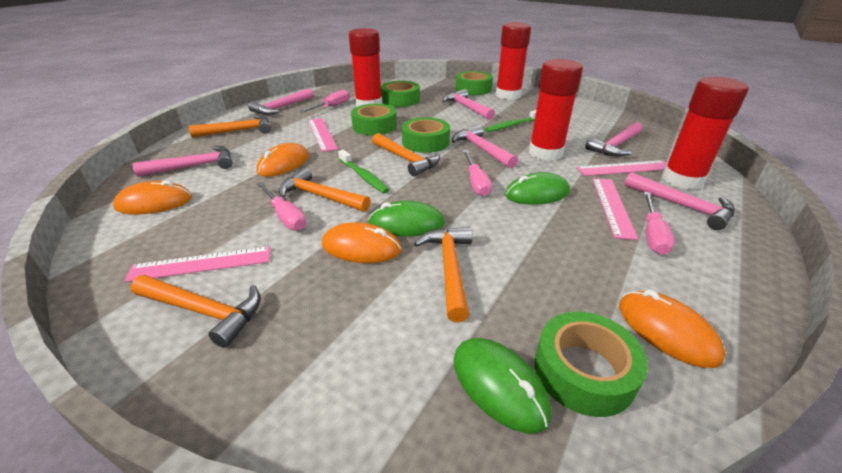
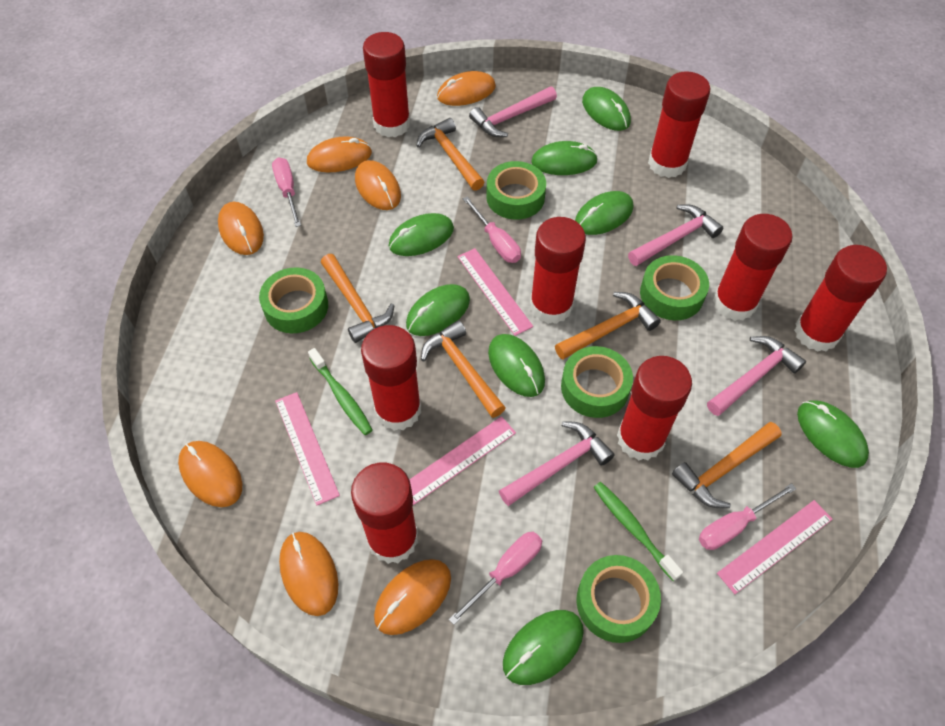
green mouse: [368,201,445,237] [454,338,551,433] [505,172,570,205] = 3 -> [389,213,454,256] [406,284,470,336] [488,334,545,397] [503,610,584,685] [531,141,598,175] [575,191,634,235] [582,87,631,131] [797,400,869,468] = 8
orange mouse: [113,180,192,214] [256,143,309,177] [322,222,401,263] [619,290,725,368] = 4 -> [178,441,242,507] [218,202,264,255] [279,532,338,616] [307,136,372,172] [355,160,401,210] [374,559,451,635] [437,71,496,106] = 7
pink hammer: [132,146,232,177] [248,88,313,115] [442,89,495,120] [452,125,518,169] [585,122,642,156] [624,172,735,230] = 6 -> [469,86,557,137] [499,421,615,506] [628,204,723,266] [707,336,806,416] = 4
red glue stick: [349,28,382,107] [496,22,531,100] [529,59,583,161] [662,77,748,190] = 4 -> [351,463,418,564] [361,325,421,431] [363,32,410,137] [530,217,586,324] [617,356,692,460] [648,71,710,178] [713,214,792,321] [794,245,887,352] = 8

